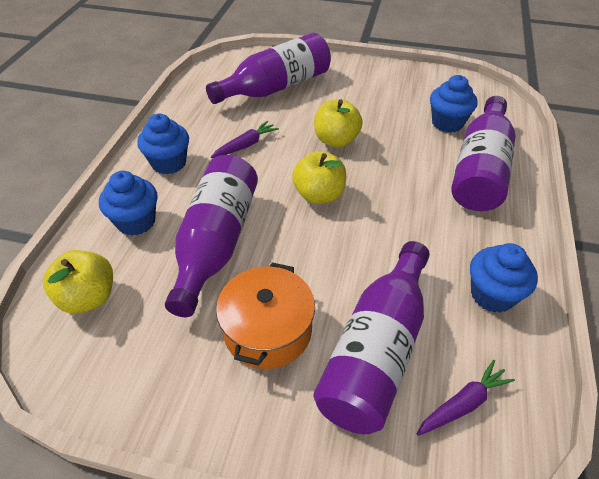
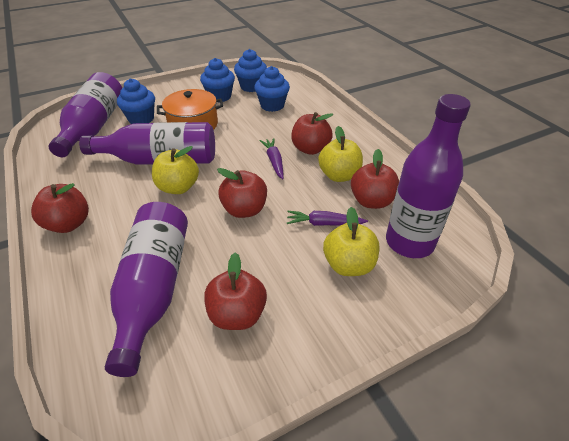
red apple: none = 0 -> [31,183,89,233] [204,252,267,330] [217,168,267,218] [291,112,333,155] [351,149,399,209] = 5

